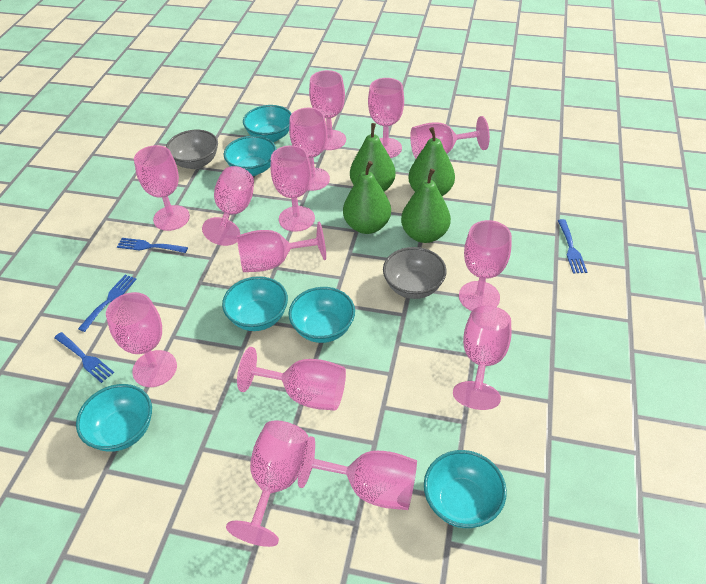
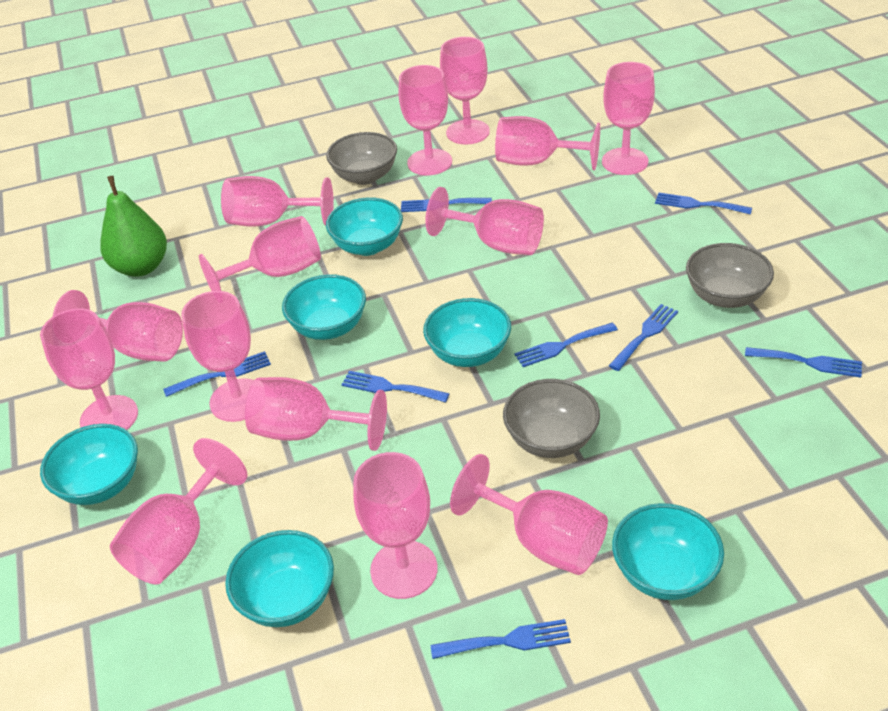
blue fork: [54,332,114,383] [78,275,137,332] [117,238,188,253] [558,219,587,274] = 4 -> [163,351,271,397] [341,371,450,403] [401,198,492,212] [430,619,571,659] [514,322,618,367] [609,304,678,371] [655,193,752,215] [745,347,862,377] = 8
green pear: [343,161,391,234] [350,123,396,192] [401,168,451,243] [408,127,455,196] = 4 -> [100,176,167,277] = 1
grey bowl: [166,130,218,169] [383,247,447,299] = 2 -> [326,132,397,185] [503,379,600,458] [686,243,774,308] = 3

